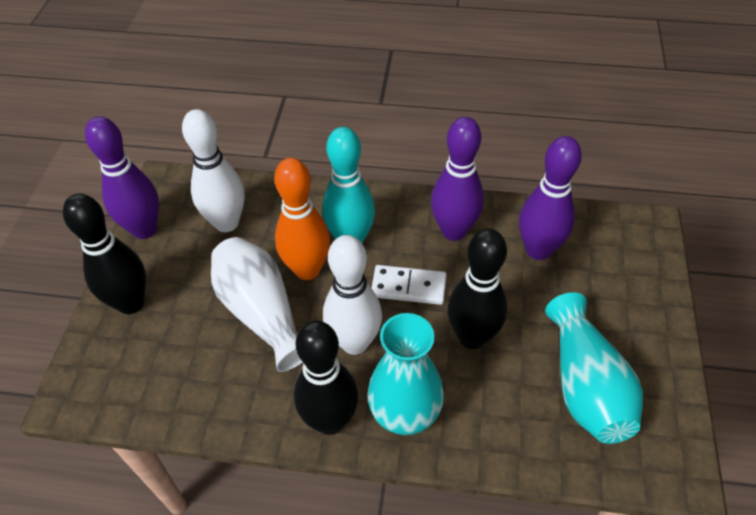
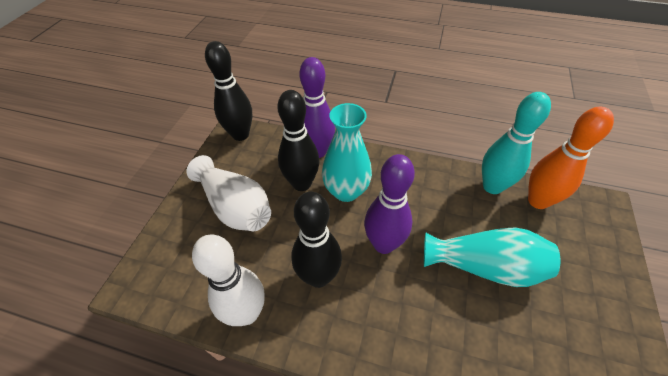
purple bowling pin: [85,116,159,239] [431,117,484,241] [519,136,582,260] = 3 -> [299,57,335,158] [364,154,415,254] = 2
white bowling pin: [182,109,244,232] [323,235,382,355] = 2 -> [192,235,265,326] = 1
white domino: [372,265,447,305] = 1 -> none = 0

